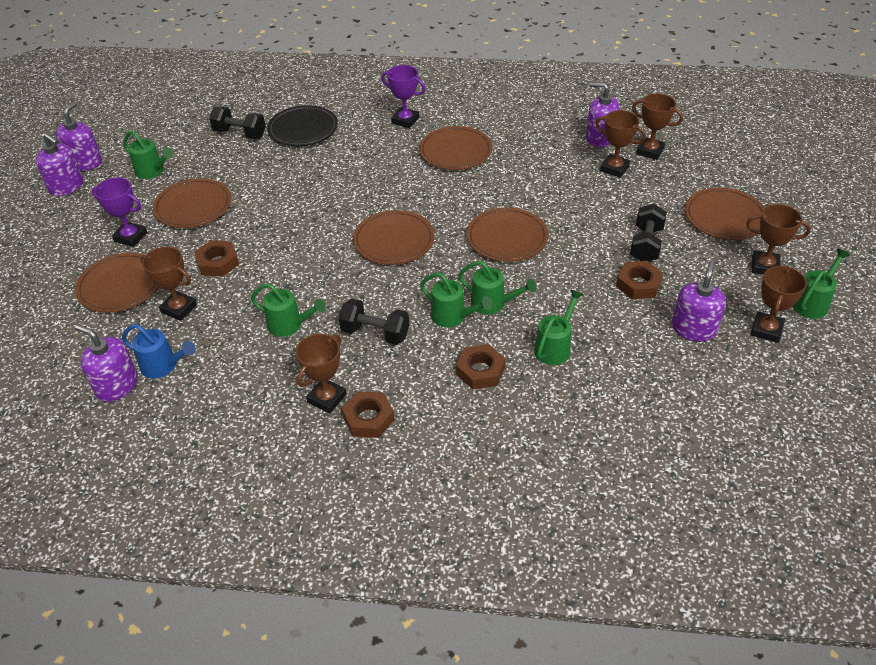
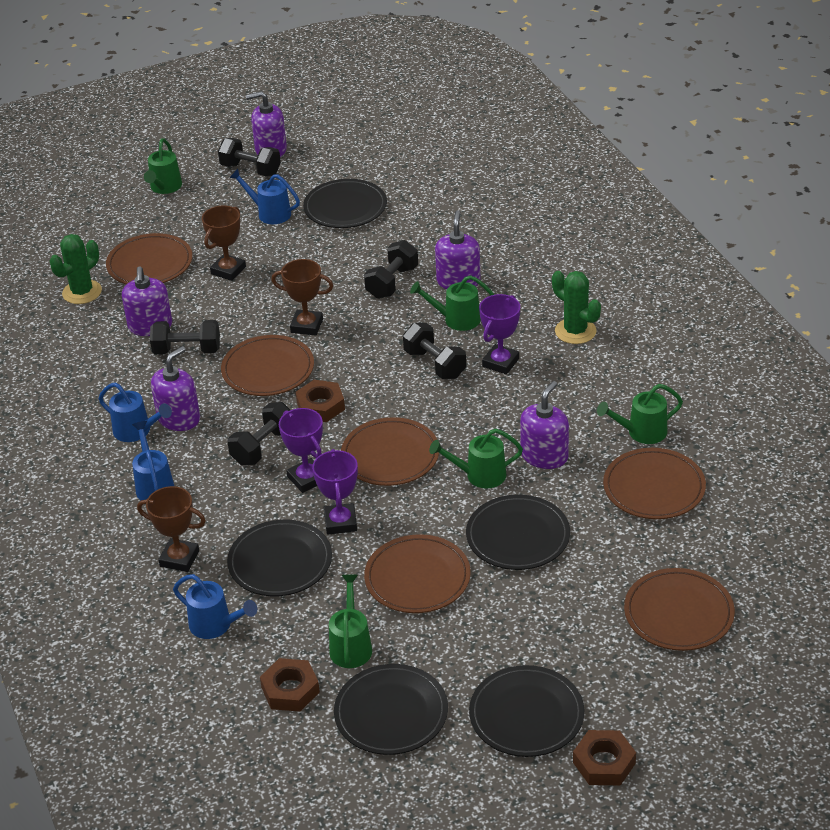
black dumbbell: [209,106,266,139] [338,299,409,345] [630,204,667,261] = 3 -> [150,320,220,355] [218,138,281,176] [228,402,290,465] [364,240,418,299] [403,323,466,379] = 5
black plate: [267,105,338,146] = 1 -> [227,519,332,596] [303,179,387,228] [334,664,448,755] [466,495,570,570] [469,665,584,757] = 5
blue watering can: [122,324,195,379] = 1 -> [99,382,172,442] [132,421,174,500] [173,574,257,639] [229,169,300,224] = 4
brown nut: [194,240,239,277] [342,391,395,438] [456,344,506,389] [616,261,663,299] = 4 -> [260,658,320,712] [296,380,345,422] [573,730,636,785] = 3
brown trophy: [141,247,197,321] [296,334,346,413] [595,110,646,178] [632,94,683,160] [746,204,811,275] [751,266,807,343] = 6 -> [137,486,206,572] [202,205,246,281] [271,259,333,335] = 3
green cactus: none = 0 -> [50,234,102,304] [552,271,601,344] = 2
green watering can: [123,130,174,179] [251,283,326,337] [420,272,493,327] [458,261,537,315] [534,290,583,365] [793,249,850,319] = 6 -> [144,138,182,194] [329,575,372,668] [410,276,494,331] [429,429,523,489] [597,384,683,444] = 5
purple trophy: [92,178,147,247] [381,65,426,128] = 2 -> [279,408,323,493] [312,449,358,535] [479,294,520,374] = 3

